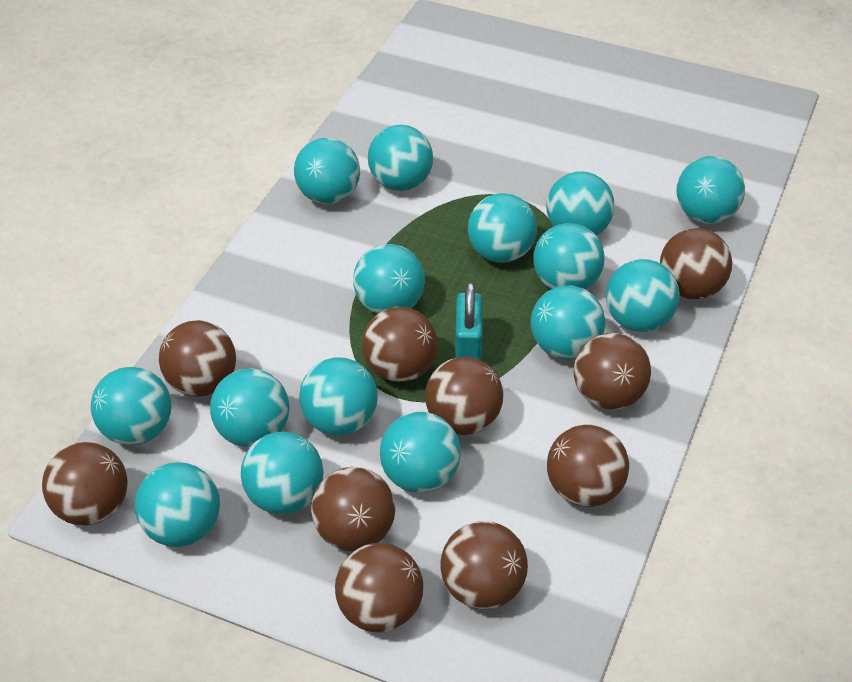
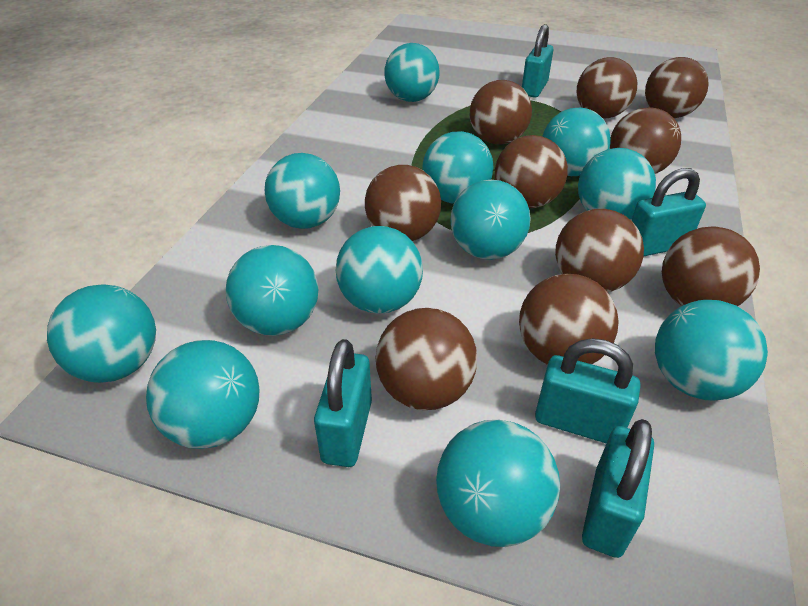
turquoise ball: [91,367,171,445] [135,462,220,547] [210,368,289,447] [241,432,324,514] [294,138,360,204] [299,357,378,436] [353,244,425,314] [368,125,433,191] [380,412,461,493] [468,193,537,263] [531,286,605,360] [533,223,605,290] [546,171,615,236] [606,259,680,332] [677,156,745,223] = 15 -> [47,284,156,383] [146,340,259,449] [226,245,318,336] [265,153,340,229] [336,226,423,314] [384,43,440,102] [422,131,494,204] [436,420,560,547] [450,180,531,260] [543,107,611,176] [578,148,656,220] [655,300,768,400] = 12
turquoise padlock: [455,282,483,360] = 1 -> [314,339,372,467] [522,24,553,98] [535,338,640,443] [582,419,654,558] [631,168,706,256] = 5

